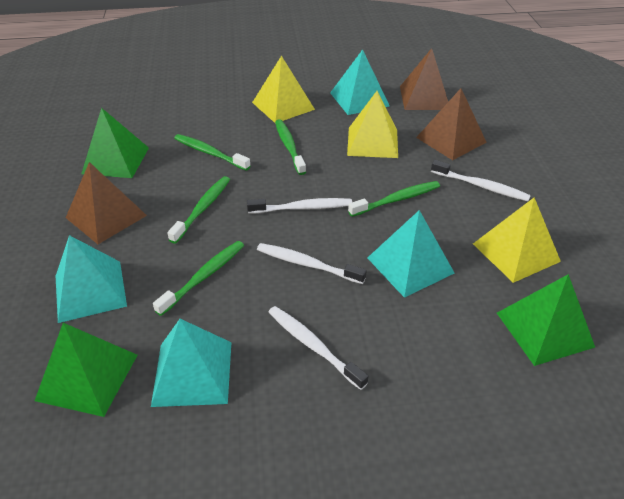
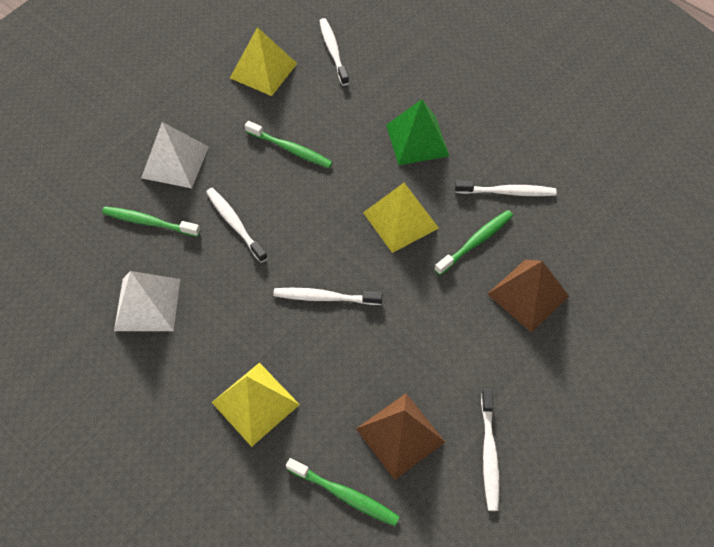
brown pyramid: [66,162,147,244] [400,48,448,110] [416,88,487,160] = 3 -> [356,393,445,480] [487,260,569,333] = 2
green pyramid: [35,323,137,417] [81,108,149,178] [497,274,595,366] = 3 -> [386,99,449,165] = 1
green toothbrush: [153,241,244,316] [167,176,230,244] [174,134,251,171] [275,119,306,175] [348,181,440,217] = 5 -> [102,206,200,237] [245,121,333,168] [286,458,400,526] [434,210,513,275] = 4
turquoise pyramid: [56,235,127,323] [151,319,231,407] [330,49,390,115] [367,210,454,298] = 4 -> none = 0
white pyramid: none = 0 -> [114,271,180,331] [141,122,209,188] = 2
white toothbrush: [247,198,352,214] [257,243,367,284] [269,306,368,390] [431,160,531,201] = 4 -> [206,188,268,263] [273,288,382,305] [319,18,349,86] [455,181,557,196] [481,389,500,511] = 5

